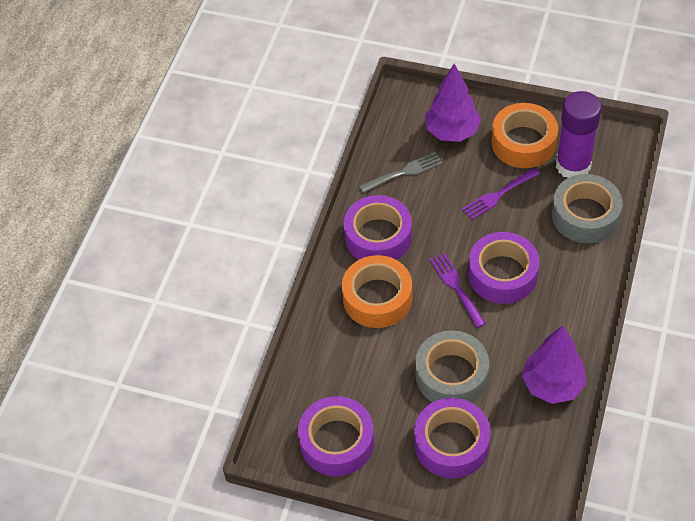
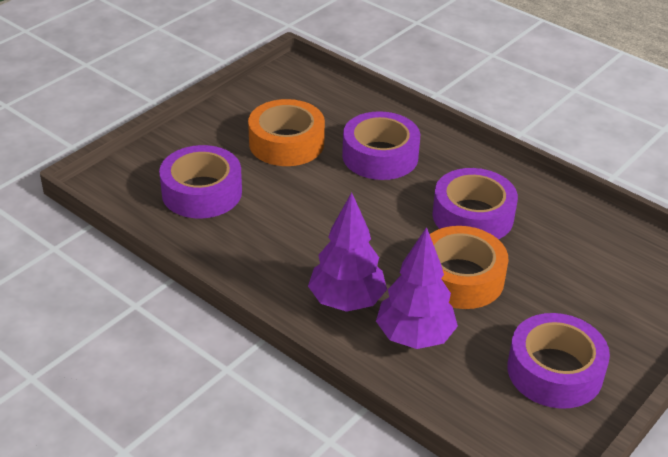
grey fork: [359,152,443,193] = 1 -> none = 0
grey tape: [415,330,489,403] [552,174,623,243] = 2 -> none = 0
purple fork: [430,253,486,328] [462,168,540,220] = 2 -> none = 0
purple glue stick: [556,91,602,178] = 1 -> none = 0

